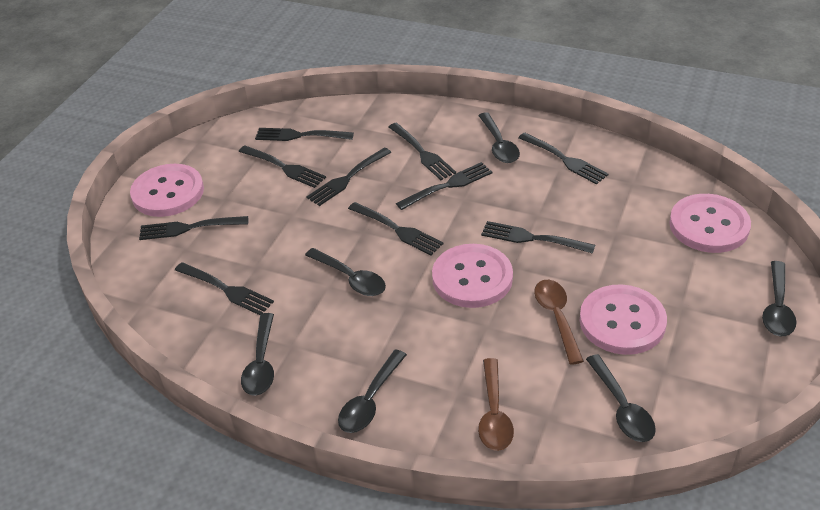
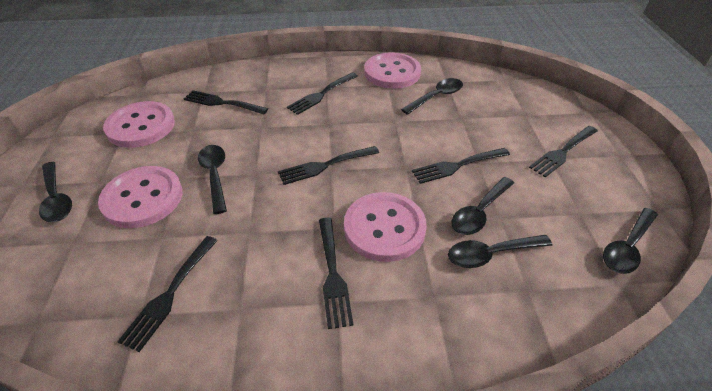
black fork: [139,216,248,240] [175,262,274,315] [238,146,326,188] [255,128,354,141] [306,148,392,206] [348,202,443,255] [388,123,456,180] [396,162,492,210] [481,221,595,254] [518,133,608,184] = 10 -> [117,236,218,352] [184,90,268,114] [278,146,379,185] [287,72,358,115] [319,218,353,329] [412,148,510,184] [529,126,598,177] = 7
brown spoon: [478,358,514,451] [534,280,584,365] = 2 -> none = 0

